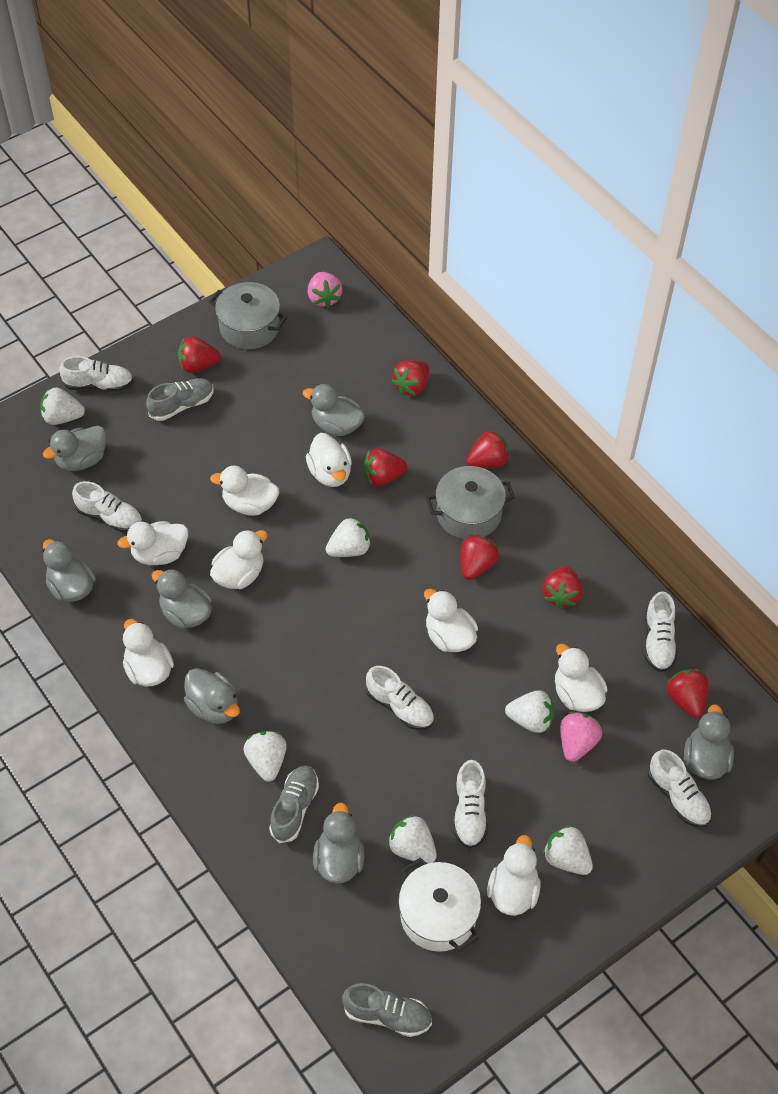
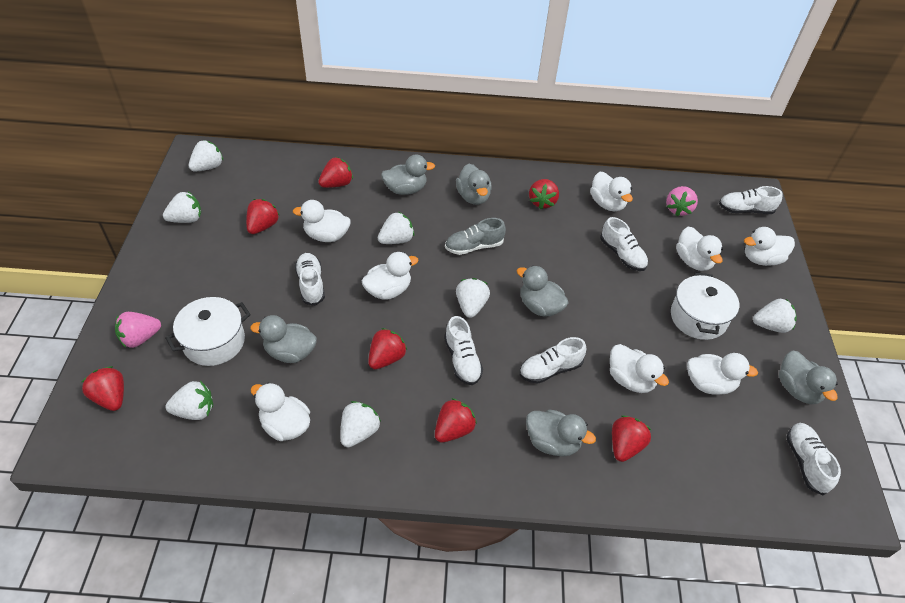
grey duck: [43,426,106,471] [43,539,96,602] [152,569,212,629] [184,668,240,724] [303,384,365,436] [313,803,364,884] [684,704,734,780] = 7 -> [250,315,317,363] [381,155,435,195] [456,164,492,205] [517,266,569,317] [526,410,596,457] [779,351,838,404] = 6
grey pot: [209,282,287,349] [426,466,515,539] = 2 -> none = 0
grey shoe: [146,378,214,421] [269,765,319,843] [342,983,432,1037] = 3 -> [445,218,506,255] = 1
white pot: [398,857,481,952] = 1 -> [165,297,251,366] [671,272,739,340] = 2
white strawberry: [40,387,85,425] [244,731,287,782] [326,517,371,557] [387,814,437,864] [505,690,555,733] [543,825,593,875] = 6 -> [163,192,201,223] [166,381,213,420] [188,140,223,171] [341,401,381,448] [378,212,414,244] [456,278,490,318] [753,299,797,333] = 7

